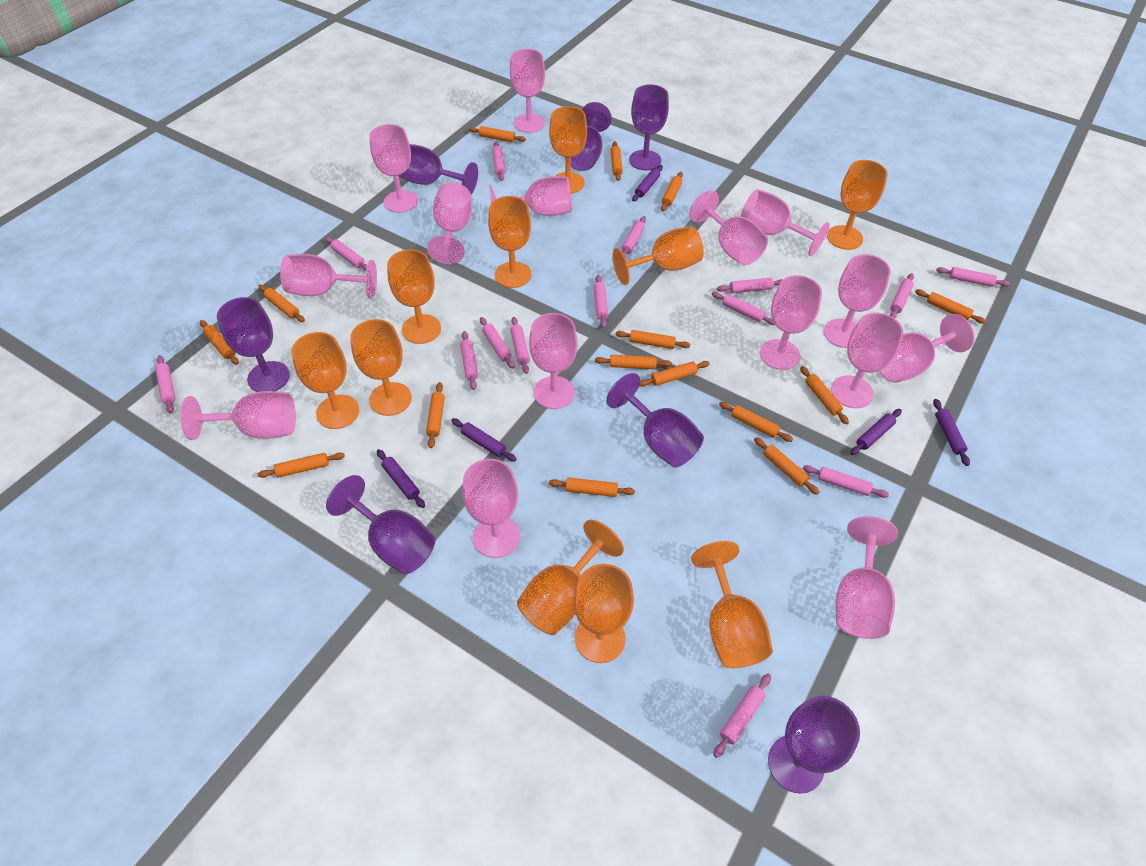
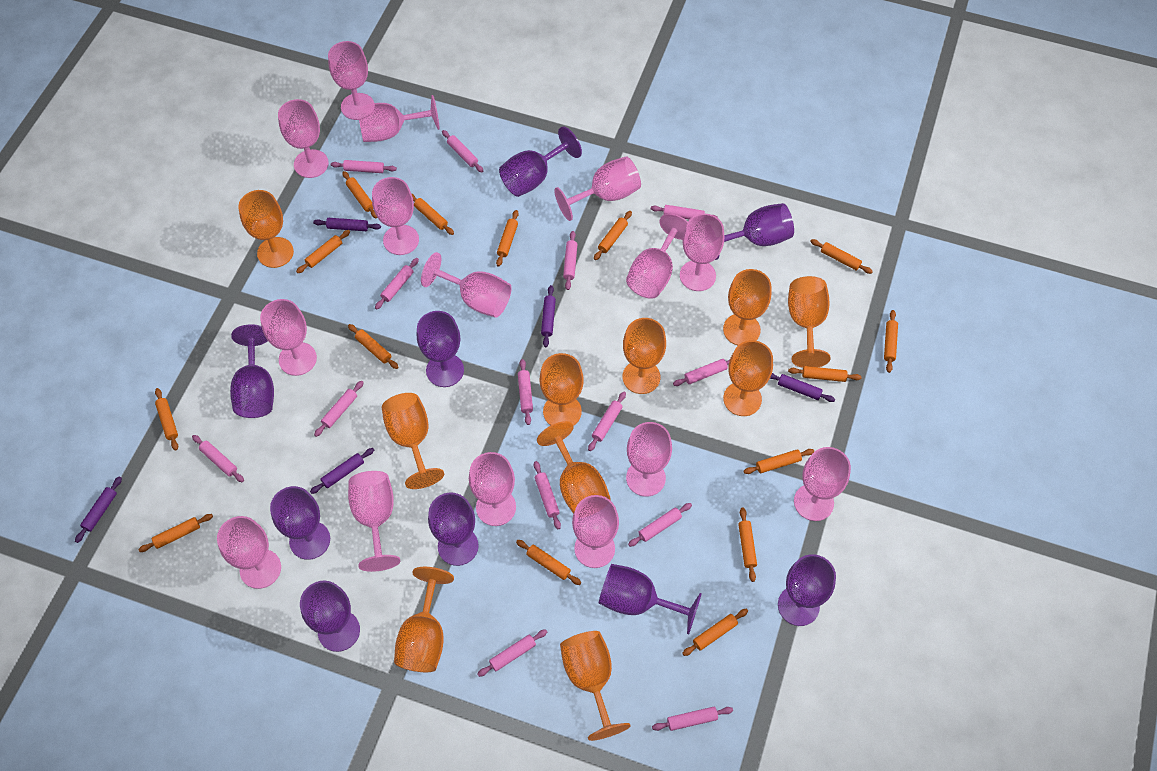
purple goblet: [217,297,290,392] [326,475,435,574] [398,144,478,194] [565,102,612,171] [606,373,704,467] [629,84,669,171] [768,696,860,794] = 7 -> [230,324,274,418] [270,486,330,560] [300,581,360,652] [417,311,464,387] [428,492,479,566] [499,127,582,197] [599,564,702,634] [715,203,794,260] [778,554,836,626] = 9

